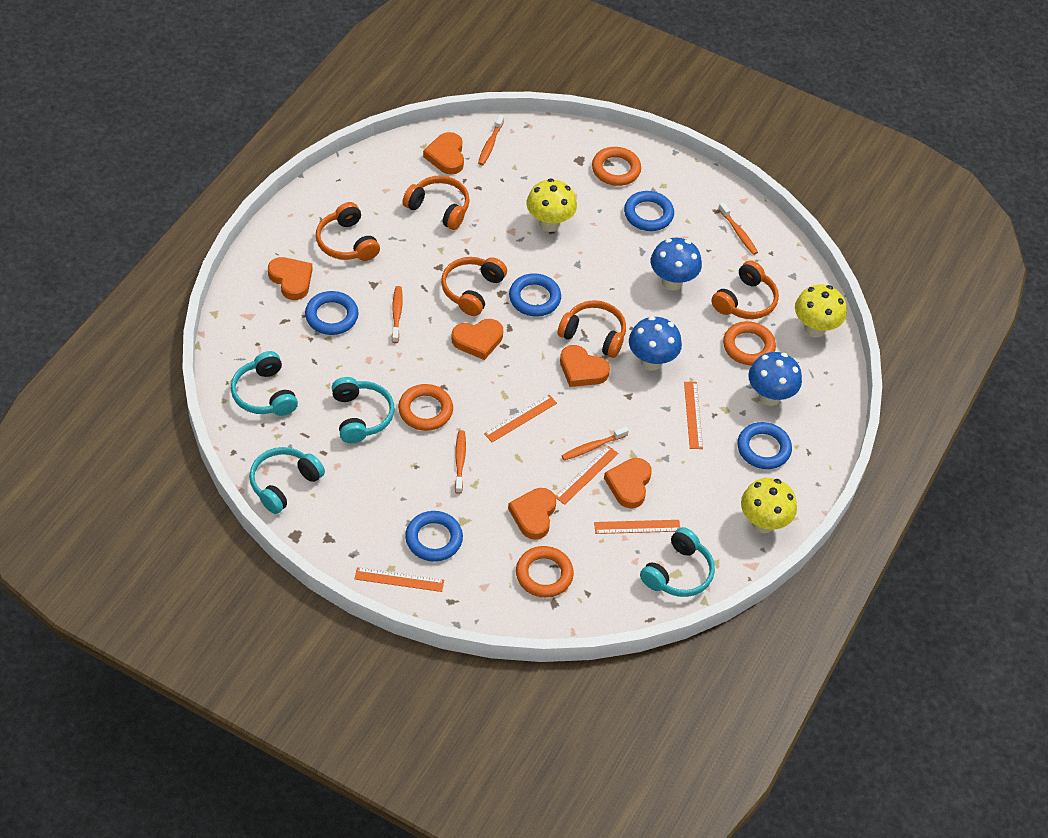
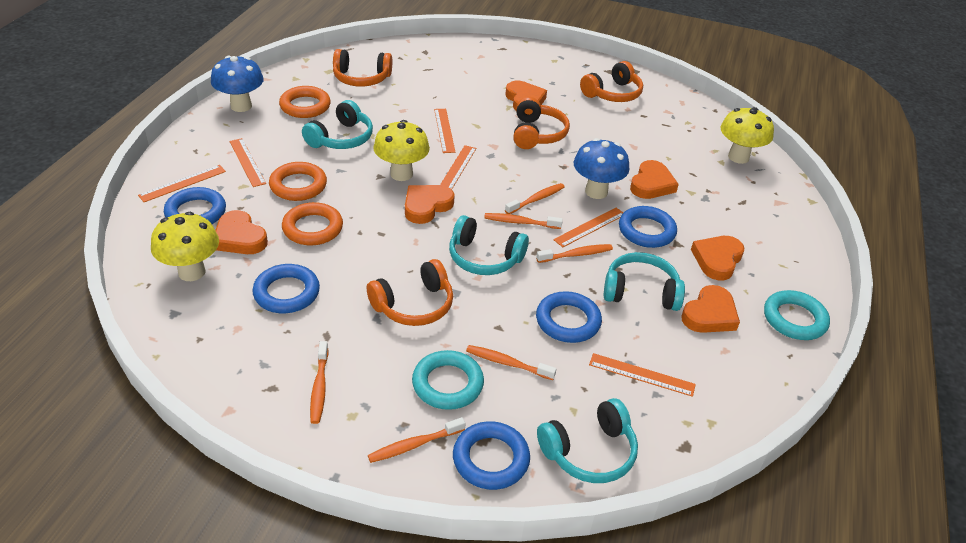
blue mushroom: [629,316,682,371] [651,238,702,290] [748,352,802,406] = 3 -> [211,56,264,112] [574,138,629,199] = 2
orange headphones: [316,202,380,261] [403,176,470,230] [441,257,507,316] [558,300,626,358] [711,260,779,319] = 5 -> [333,49,392,86] [367,259,453,326] [513,97,570,149] [580,61,643,102] = 4
orange ring: [398,384,453,431] [516,546,574,598] [592,147,641,186] [723,321,776,365] = 4 -> [269,162,327,201] [279,86,331,118] [282,202,343,245] = 3
orange ruler: [355,567,444,592] [484,395,557,442] [556,446,618,505] [594,520,680,534] [684,382,703,449] = 5 -> [138,165,226,202] [229,138,266,187] [434,109,455,153] [440,145,476,189] [553,208,623,247] [589,353,696,397] = 6
orange toothbrush: [392,286,403,343] [455,430,466,494] [478,115,504,165] [561,426,629,460] [718,202,758,255] = 5 -> [310,341,328,424] [368,417,466,463] [466,345,556,380] [484,213,563,229] [505,183,565,214] [536,244,613,263] = 6
turquoise ring: none = 0 -> [412,350,484,410] [764,290,830,340] = 2

